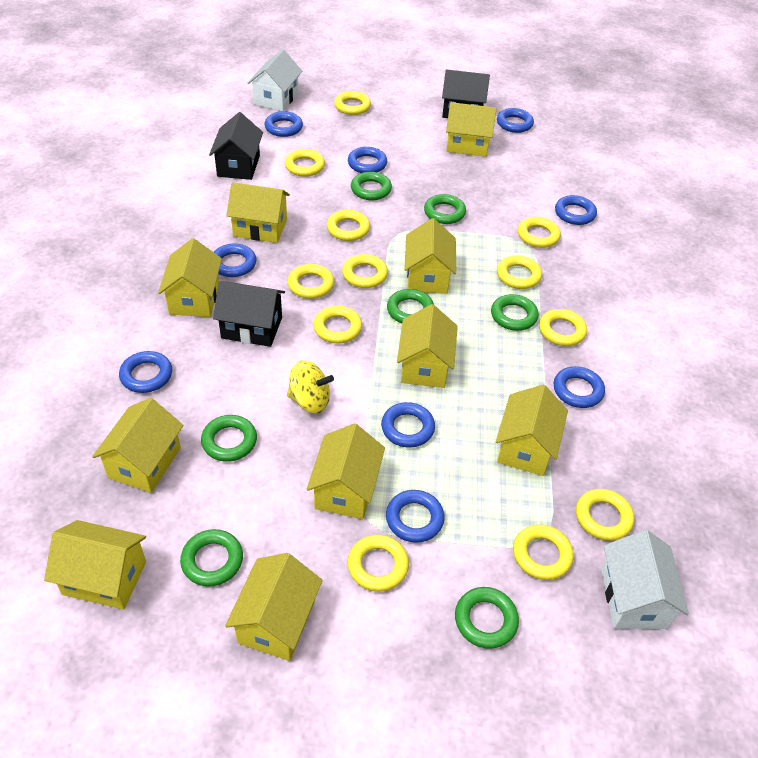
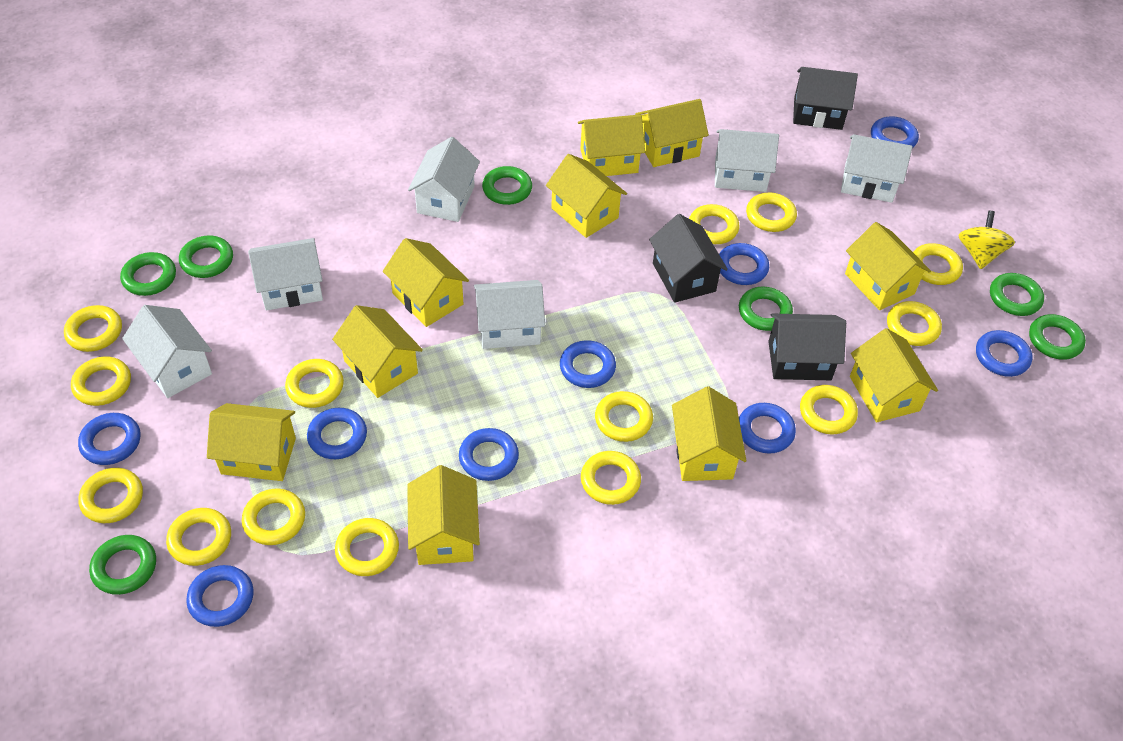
white house: [248,49,302,111] [602,530,689,629] = 2 -> [122,305,212,398] [248,238,323,310] [408,137,480,222] [474,280,545,349] [715,129,779,192] [841,134,913,203] = 6
yellow ring: [285,149,325,177] [288,264,334,299] [313,306,362,343] [327,210,370,241] [334,91,371,115] [342,254,388,288] [347,534,409,592] [497,255,542,289] [513,524,574,580] [518,217,561,248] [539,309,587,346] [576,489,634,541] = 12 -> [64,305,122,352] [71,357,131,406] [78,468,143,523] [166,508,231,566] [242,488,305,545] [285,359,344,408] [335,518,399,576] [581,451,641,505] [595,391,653,442] [689,204,739,244] [746,193,797,232] [800,385,858,434] [887,301,942,346] [913,243,963,285] = 14

